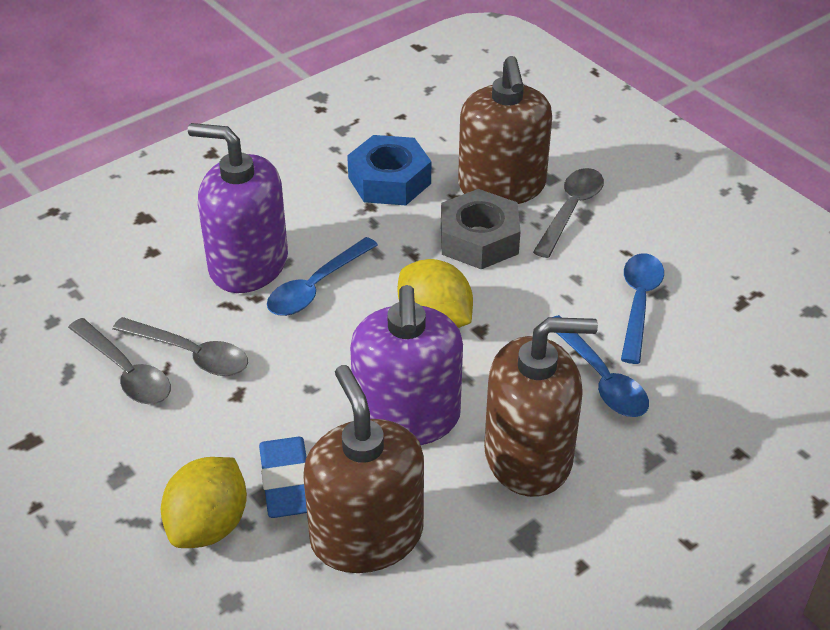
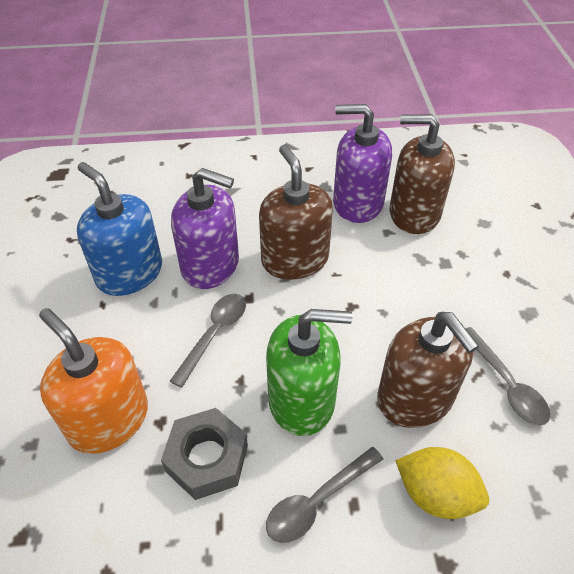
blue eraser: [259,437,307,518] = 1 -> none = 0
blue nut: [347,135,431,205] = 1 -> none = 0
blue soap dispenser: none = 0 -> [77,162,162,296] = 1
blue spoon: [267,237,378,316] [554,315,649,417] [621,254,664,364] = 3 -> none = 0
green soap dispenser: none = 0 -> [266,309,353,436] = 1
orange soap dispenser: none = 0 -> [39,308,148,454] = 1
yellow lemon: [161,457,247,548] [398,259,473,328] = 2 -> [395,447,489,519] = 1

